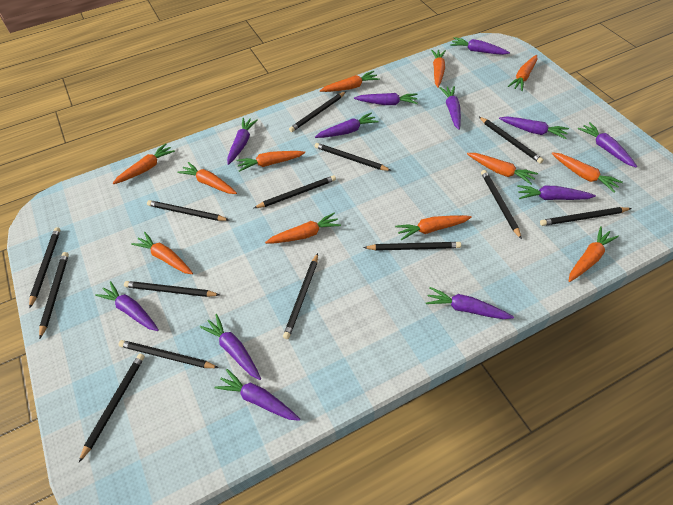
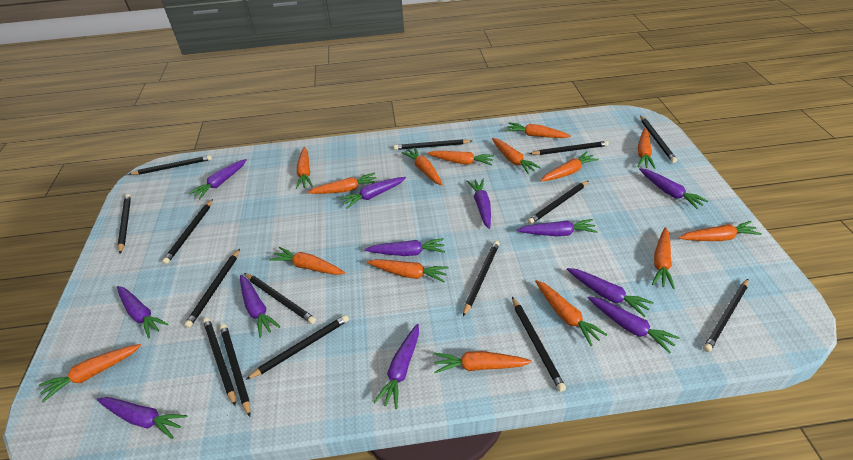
black pencil: [29,227,61,309] [39,252,69,339] [79,353,145,462] [119,340,219,368] [124,281,220,297] [147,200,229,221] [254,175,336,208] [283,253,318,339] [289,91,346,132] [315,143,391,171] [363,242,461,251] [479,117,544,164] [481,170,522,239] [540,207,632,226] = 14 -> [117,194,131,254] [128,155,212,175] [162,199,213,264] [184,249,240,328] [203,318,236,406] [220,324,251,417] [244,273,316,324] [246,315,349,380] [394,139,472,150] [463,241,500,317] [512,297,566,392] [528,181,588,224] [530,141,609,155] [640,115,677,163] [703,279,749,352] = 15
orange carrot: [113,143,175,184] [131,232,193,274] [177,162,237,194] [236,151,305,172] [265,212,341,244] [320,71,380,92] [395,215,472,241] [431,50,446,88] [467,153,538,185] [508,55,537,91] [551,152,623,192] [569,226,619,282] = 12 -> [39,344,141,402] [269,247,345,275] [296,147,313,189] [307,173,376,194] [367,259,449,282] [401,147,443,185] [427,151,494,166] [434,351,532,373] [492,138,541,174] [506,122,571,138] [535,280,608,346] [540,152,599,182] [637,128,656,169] [652,227,675,289] [679,221,762,241] = 15

